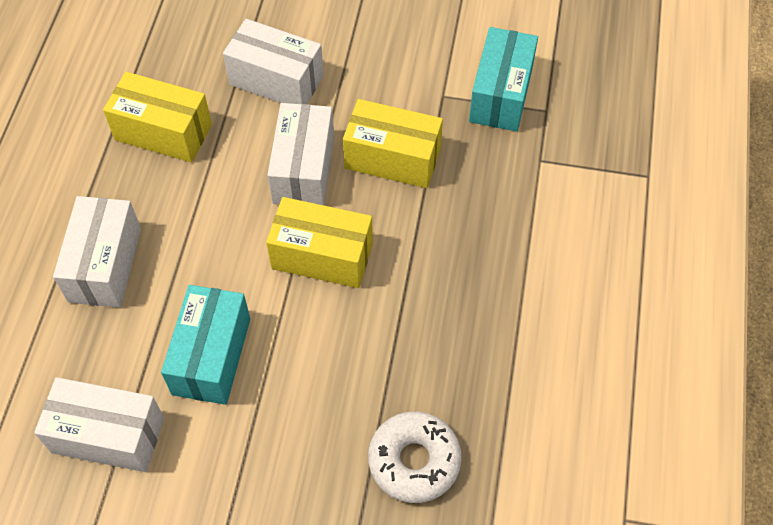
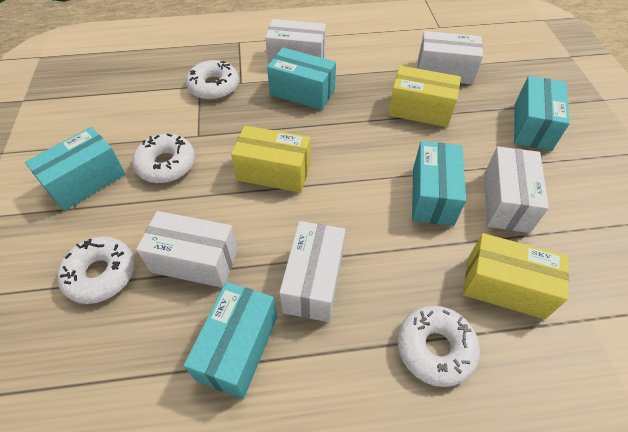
turquoise box: [161,285,250,405] [469,27,538,131] = 2 -> [25,127,126,211] [184,282,277,399] [267,48,336,110] [412,141,466,226] [514,76,570,151] = 5
white box: [34,377,164,472] [53,196,141,308] [223,19,324,104] [267,103,334,205] = 4 -> [136,211,238,288] [265,19,326,65] [279,221,345,322] [417,31,483,84] [484,146,549,233] = 5
white donut: [368,412,462,503] = 1 -> [57,236,135,304] [132,133,195,183] [186,60,239,100] [398,306,480,387] = 4

